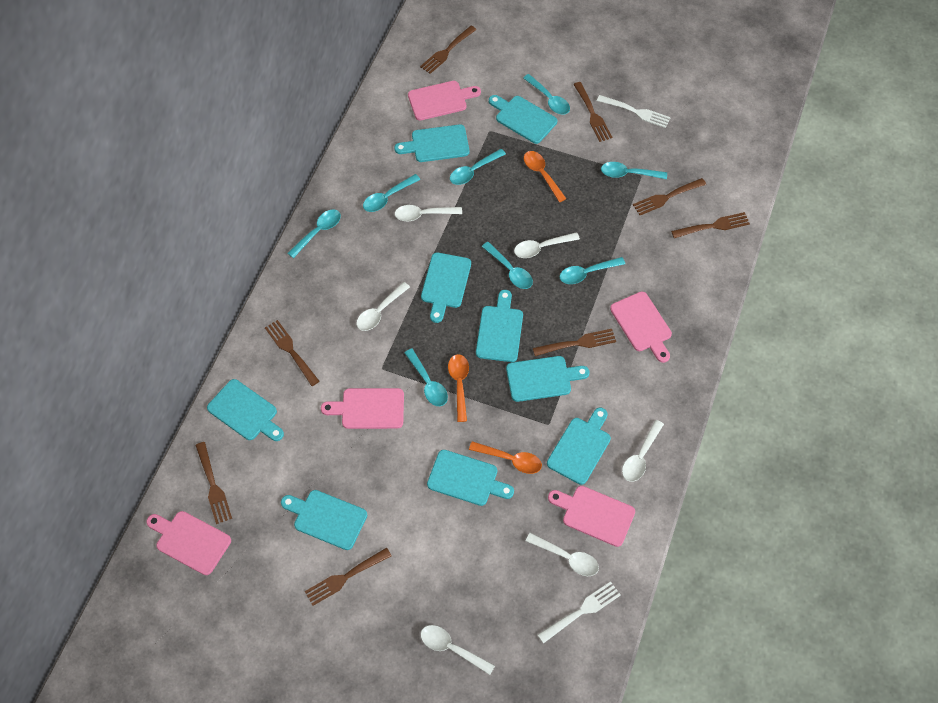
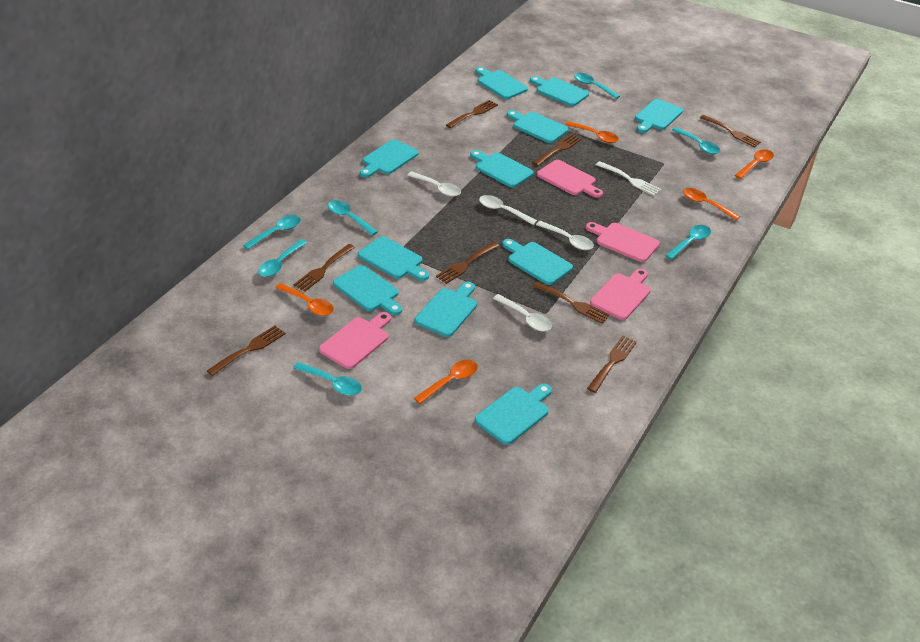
orange spoon: [448,354,469,422] [469,441,542,474] [524,151,567,202] = 3 -> [275,283,334,316] [414,360,478,404] [565,121,619,143] [683,188,740,220] [735,149,774,179] = 5
pink cutting board: [146,511,231,575] [321,388,404,429] [408,81,481,121] [548,486,635,547] [610,291,672,363] = 5 -> [319,312,391,369] [537,160,603,198] [586,222,660,262] [590,269,651,320] = 4
turquoise cutting board: [207,379,284,441] [281,490,367,550] [394,124,469,162] [421,252,471,323] [427,450,514,506] [476,290,523,362] [489,95,557,144] [506,356,589,402] [547,408,611,485] = 9 -> [333,265,402,315] [358,236,429,281] [360,140,419,178] [415,282,477,337] [470,150,534,188] [475,67,528,99] [475,384,552,445] [502,239,573,285] [507,110,569,143] [530,76,589,106] [635,99,683,133] = 11
turquoise spoon: [287,209,341,258] [363,174,420,212] [404,348,448,406] [450,149,506,185] [482,242,533,289] [523,74,570,115] [559,257,625,284] [601,162,667,179] = 8 -> [243,215,301,250] [258,239,307,277] [293,362,362,396] [328,200,378,236] [574,73,620,99] [665,225,711,260] [672,127,720,154] = 7
white fork: [538,581,621,644] [597,95,671,128] = 2 -> [596,161,661,196] = 1
white spoon: [356,282,410,331] [395,205,462,221] [421,625,495,675] [514,232,580,258] [526,533,599,576] [622,420,664,482] = 6 -> [407,171,461,197] [479,195,537,225] [493,294,552,331] [536,221,594,250] = 4

